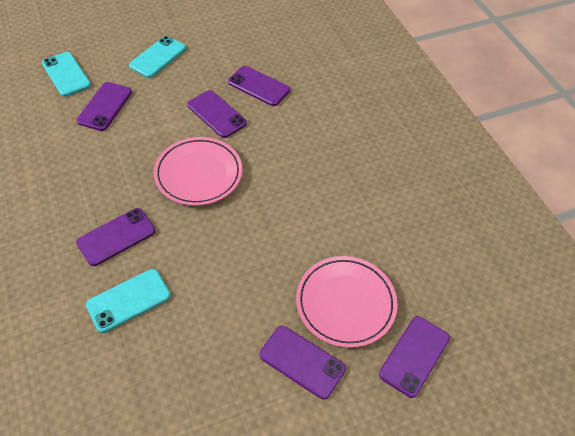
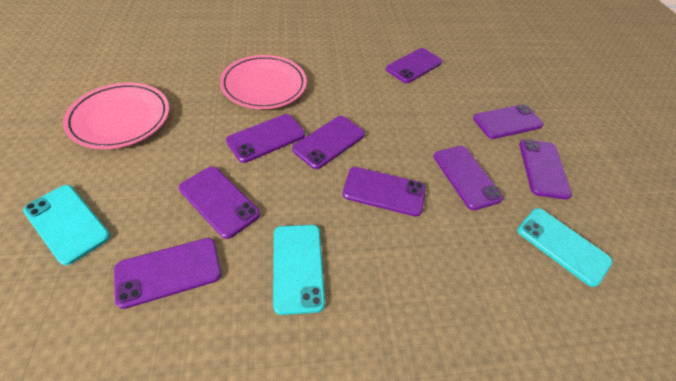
purple phone: [76,82,132,131] [76,208,155,266] [187,90,247,138] [228,66,290,106] [260,326,346,400] [379,316,450,398] = 6 -> [114,238,221,309] [179,166,260,239] [226,114,305,163] [292,116,365,169] [343,167,426,217] [386,48,442,83] [434,146,503,210] [473,104,544,139] [519,139,572,200] = 9

